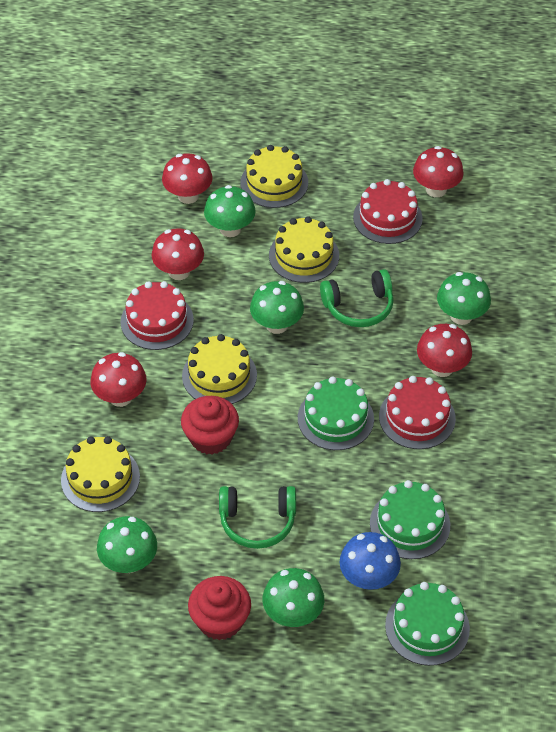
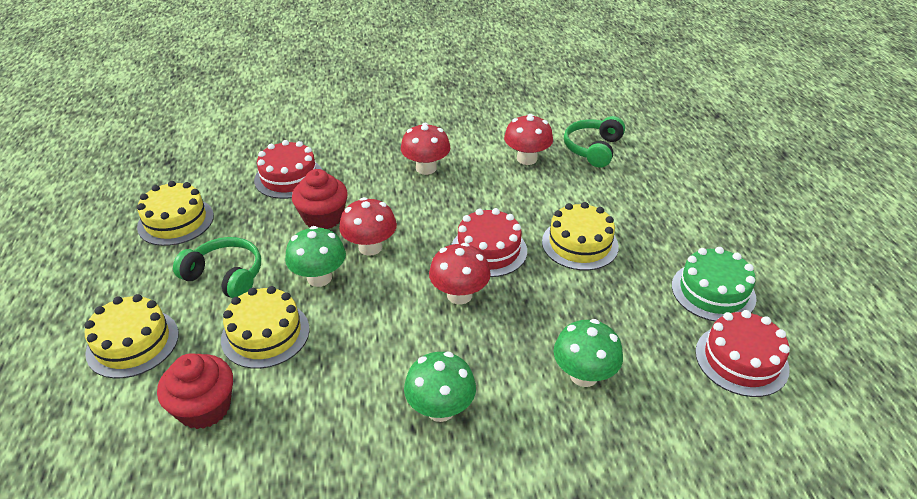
blue mushroom: [340,532,401,590] = 1 -> none = 0
green cake: [298,376,374,450] [370,480,450,559] [385,582,470,666] = 3 -> [672,247,757,322] = 1
green mushroom: [97,516,157,573] [204,185,255,237] [250,281,304,334] [263,568,324,627] [437,272,491,325] = 5 -> [285,226,346,287] [404,352,476,422] [553,319,623,387] = 3
red mushroom: [90,352,147,407] [152,228,204,280] [162,153,212,204] [413,146,464,197] [417,324,472,377] = 5 -> [339,197,397,256] [401,123,450,175] [429,243,491,305] [504,114,553,165] = 4

